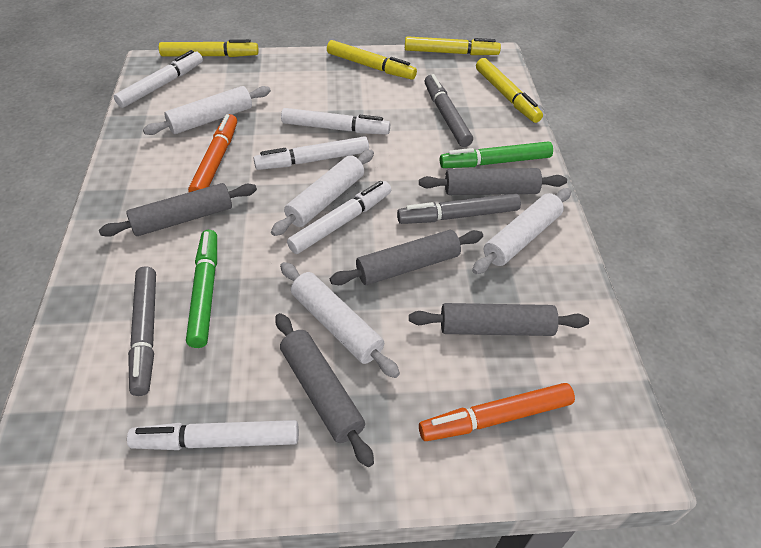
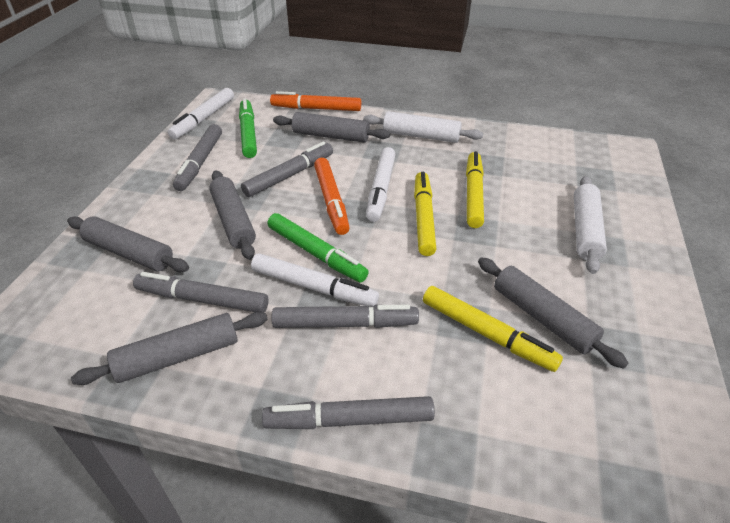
grey marker: [128,267,156,396] [397,193,521,224] [424,74,473,147] = 3 -> [133,272,268,313] [173,124,222,191] [241,142,333,197] [262,396,435,429] [271,305,419,328] = 5
white marker: [114,50,203,108] [127,420,299,450] [253,136,369,170] [281,108,390,135] [287,181,391,254] = 5 -> [168,88,234,139] [251,253,379,307] [366,147,396,222] = 3
white rolling pin: [143,86,271,135] [271,150,374,236] [280,262,400,378] [472,188,571,274] = 4 -> [363,111,483,143] [574,176,607,274] = 2
yellow marker: [159,39,259,57] [327,40,417,80] [405,36,501,55] [476,58,543,123] = 4 -> [414,172,436,256] [423,286,563,372] [466,151,484,228] = 3

